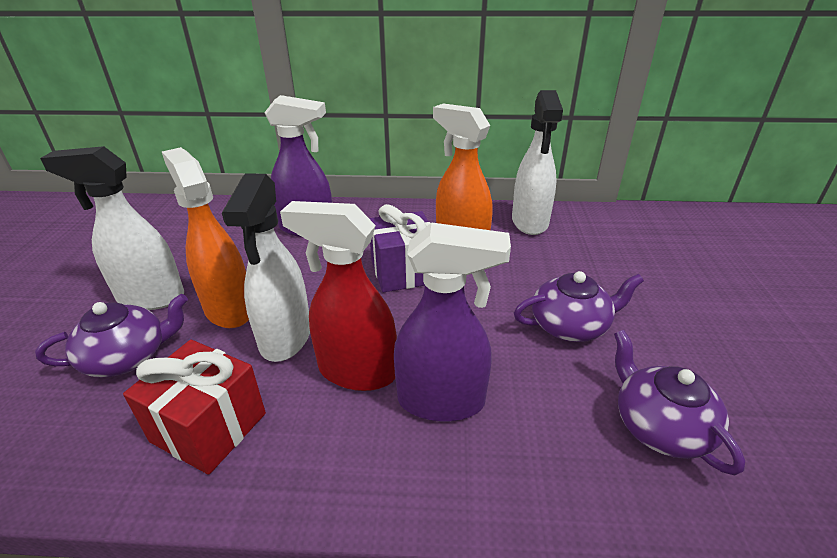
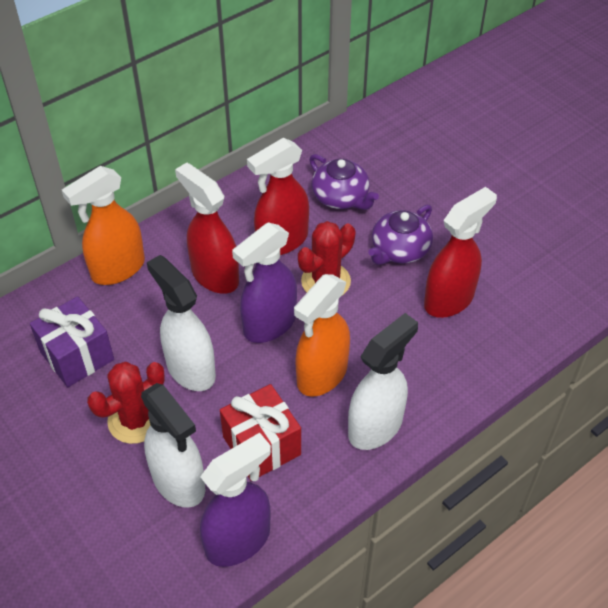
purple teapot: [35,294,188,377] [514,271,644,342] [614,330,745,476] = 3 -> [309,154,379,210] [368,205,433,265] = 2
red cactus: none = 0 -> [87,362,164,444] [298,221,356,295] = 2
red spray bottle: [280,201,397,391] = 1 -> [175,162,239,294] [247,138,309,255] [424,187,497,318] = 3

